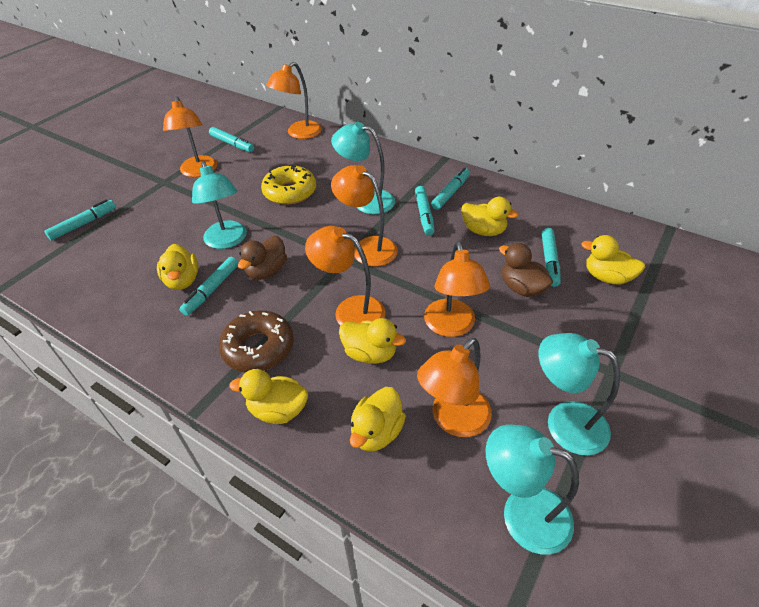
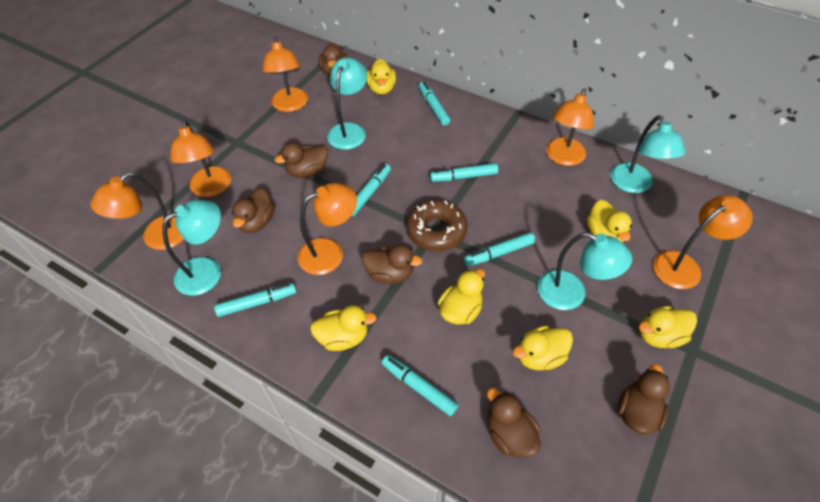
brown duck: [238,236,287,280] [499,243,553,297] = 2 -> [232,188,275,233] [275,143,328,178] [319,43,348,77] [362,244,422,284] [487,388,541,458] [618,364,670,435] = 6
yellow donut: [261,164,316,205] = 1 -> none = 0

